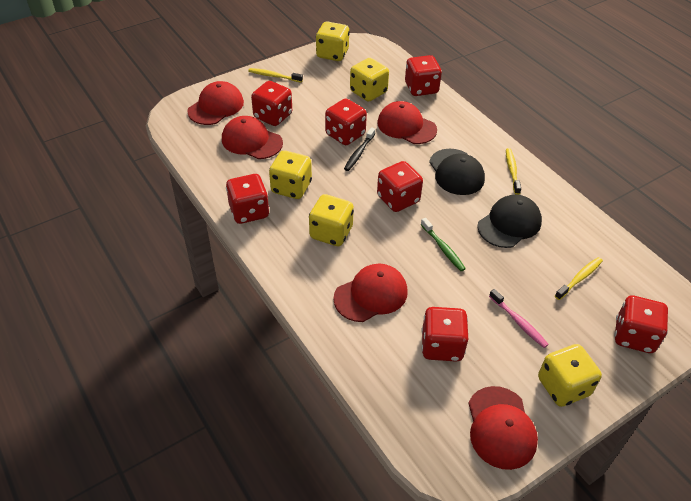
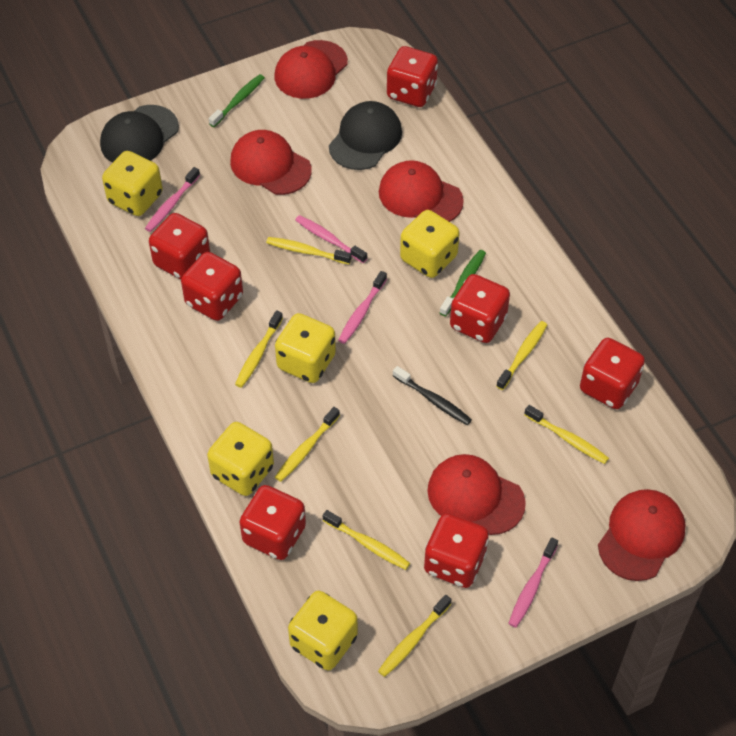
green toothbrush: [421,218,466,271] = 1 -> [209,74,265,127] [440,250,486,316] = 2
pink toothbrush: [489,289,549,348] = 1 -> [145,167,200,232] [295,215,367,263] [338,271,387,344] [508,537,558,628] = 4
yellow toothbrush: [248,68,303,83] [506,148,521,195] [555,257,603,300] = 3 -> [235,310,283,388] [266,237,352,264] [275,407,340,482] [323,510,410,570] [378,595,452,677] [496,321,547,390] [524,405,609,464] = 7

